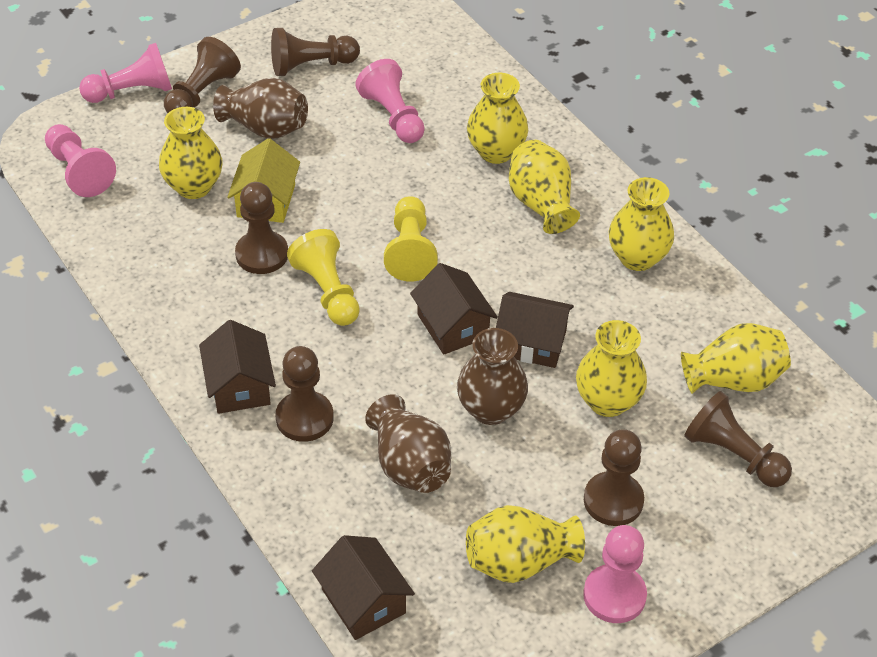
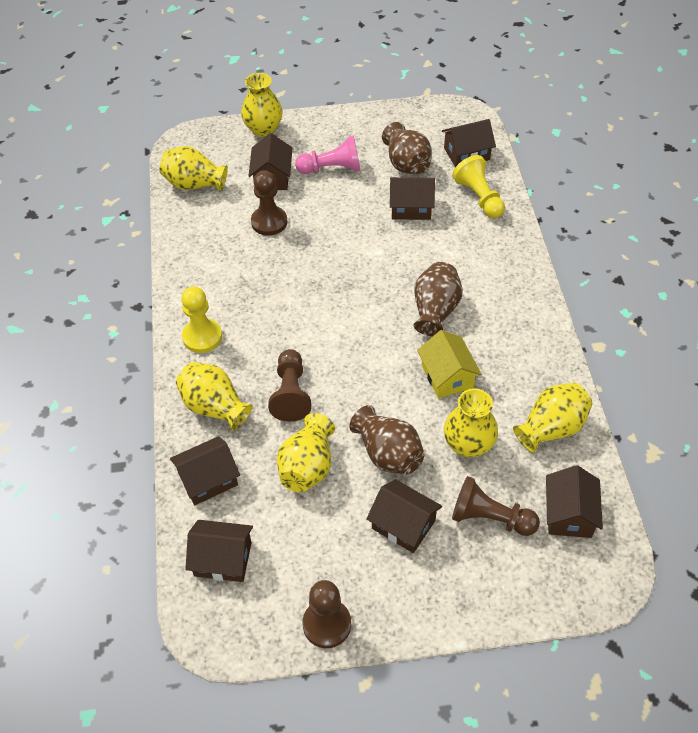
brown house: [199,320,276,414] [312,535,415,640] [410,263,498,355] [496,292,574,368] = 4 -> [170,436,240,505] [186,520,253,582] [249,133,292,190] [366,479,442,553] [390,177,435,220] [442,119,496,167] [546,465,603,538] = 7
brown pawn: [164,37,241,113] [235,182,288,274] [271,28,360,76] [275,346,334,442] [584,429,644,526] [684,391,792,487] = 6 -> [251,170,287,236] [268,349,311,422] [303,580,351,648] [452,476,540,536] = 4
pink pawn: [45,124,116,197] [79,43,172,103] [355,59,425,143] [583,525,647,623] = 4 -> [295,136,360,174] = 1
yellow vase: [159,107,222,199] [466,505,585,583] [467,73,528,164] [509,140,580,234] [576,320,647,417] [609,177,674,271] [681,323,791,394] = 7 -> [160,146,228,192] [176,362,253,431] [241,73,283,137] [277,413,335,492] [444,389,498,458] [513,383,593,453] = 6

